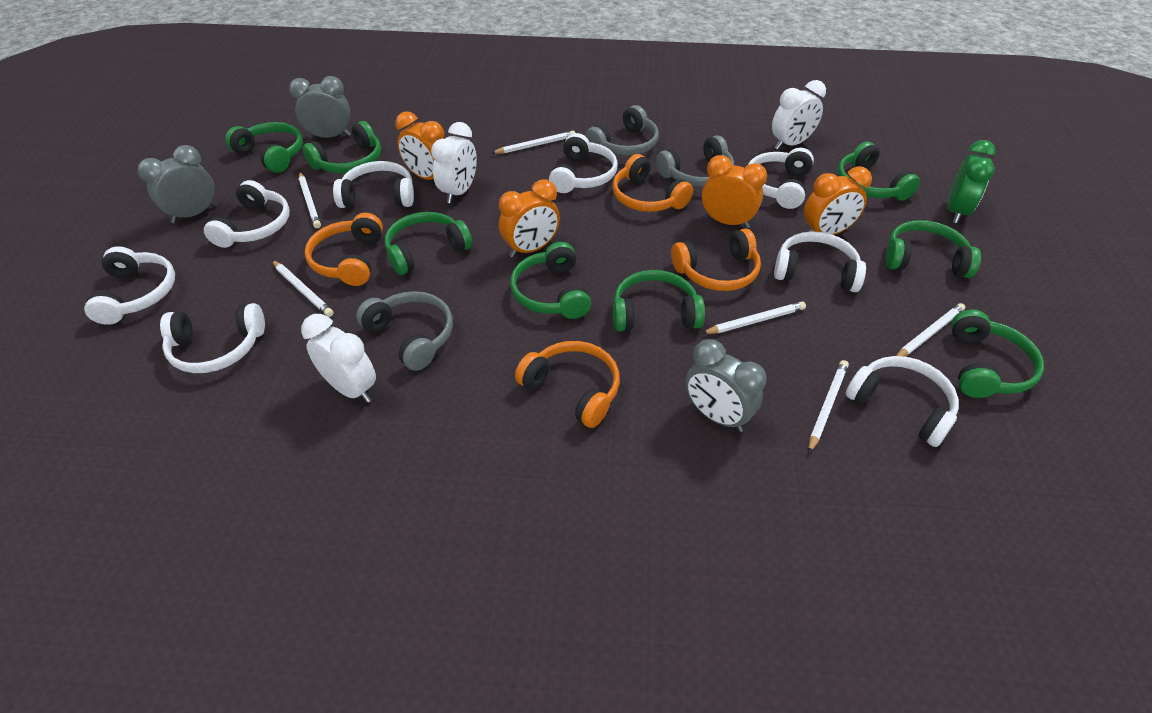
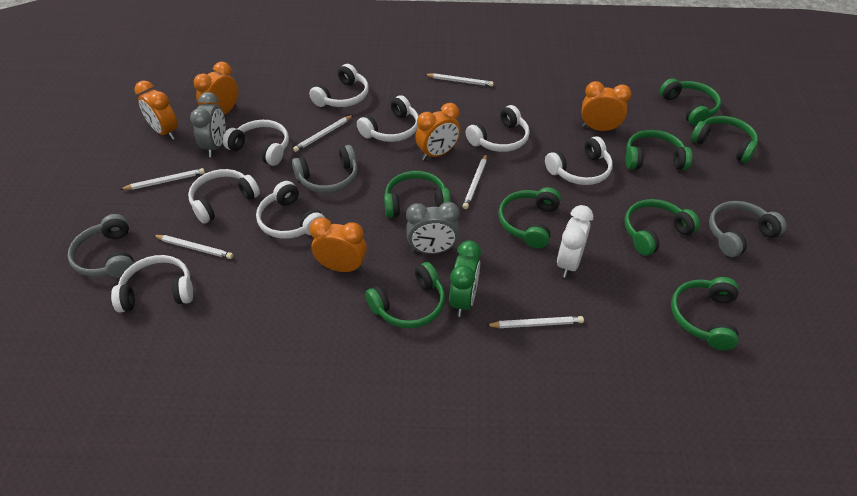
grey clock: [138,145,217,223] [289,76,351,139] [685,339,767,432] = 3 -> [190,92,225,157] [406,202,460,254] = 2
orange clock: [395,111,444,180] [499,179,560,258] [702,155,767,228] [804,166,872,235] = 4 -> [135,80,178,140] [194,62,238,115] [310,217,367,272] [415,103,461,160] [581,81,631,132] = 5
orange headphones: [304,213,383,286] [515,341,620,428] [612,154,693,212] [671,229,761,291] = 4 -> none = 0
white clock: [301,314,376,403] [431,122,477,203] [772,80,826,150] = 3 -> [557,205,593,278] = 1

